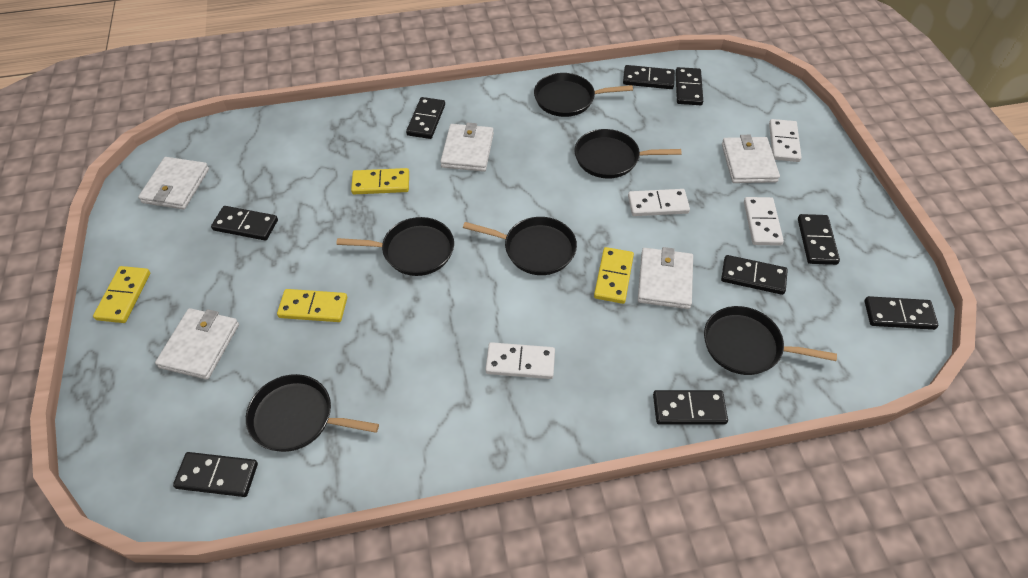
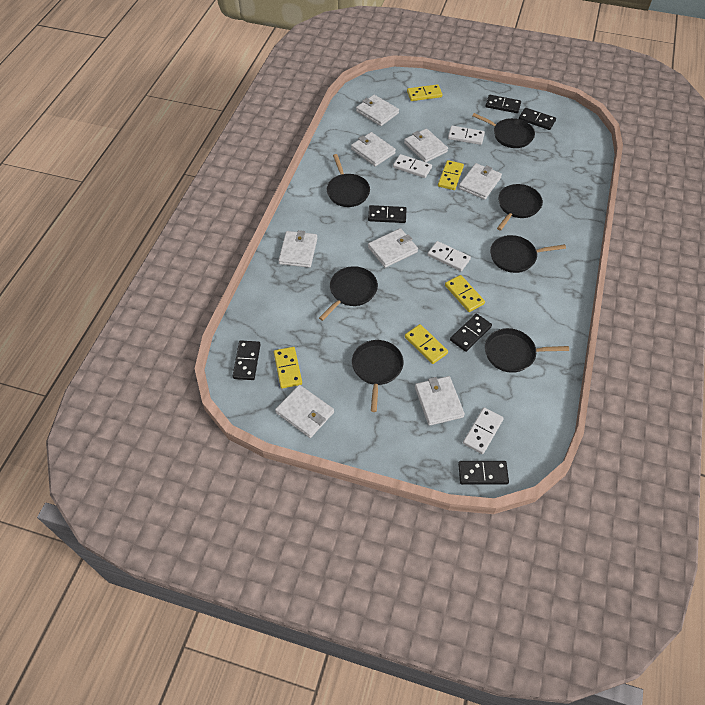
black domino: [173,452,258,497] [211,206,278,241] [406,97,445,139] [623,65,675,89] [653,390,728,425] [675,67,703,105] [721,255,788,295] [798,214,840,265] [864,296,938,330] = 9 -> [233,341,261,380] [368,205,407,223] [450,313,492,352] [458,461,509,485] [486,95,521,113] [519,108,556,130] = 6
black pan: [246,374,379,452] [336,217,454,276] [463,217,577,275] [534,73,633,117] [574,129,681,178] [704,306,837,375] = 6 -> [319,266,378,321] [327,154,370,207] [352,340,404,412] [472,113,535,148] [485,328,569,373] [490,235,566,273] [497,184,543,231] = 7
white wallet: [138,157,209,209] [155,308,239,380] [440,123,494,172] [638,247,693,309] [722,135,780,183] = 5 -> [275,385,334,438] [278,230,317,268] [351,132,396,167] [356,95,399,126] [368,228,418,268] [404,129,448,162] [415,376,465,426] [459,163,502,200] = 8
yellow domino: [93,266,150,323] [277,289,347,322] [351,168,409,194] [594,247,634,304] = 4 -> [274,347,302,389] [405,324,448,364] [407,84,442,101] [438,160,464,190] [445,275,485,312] = 5

